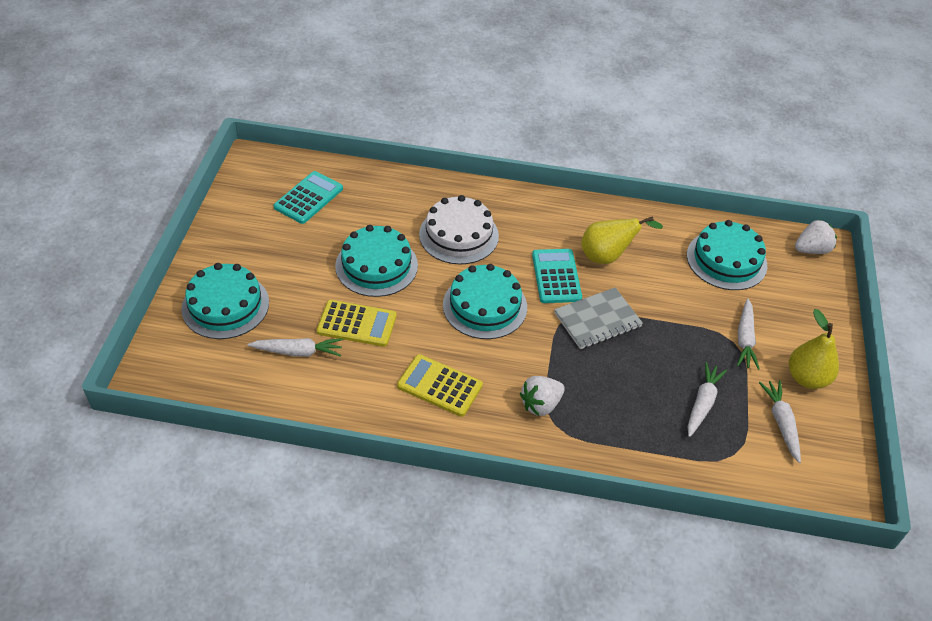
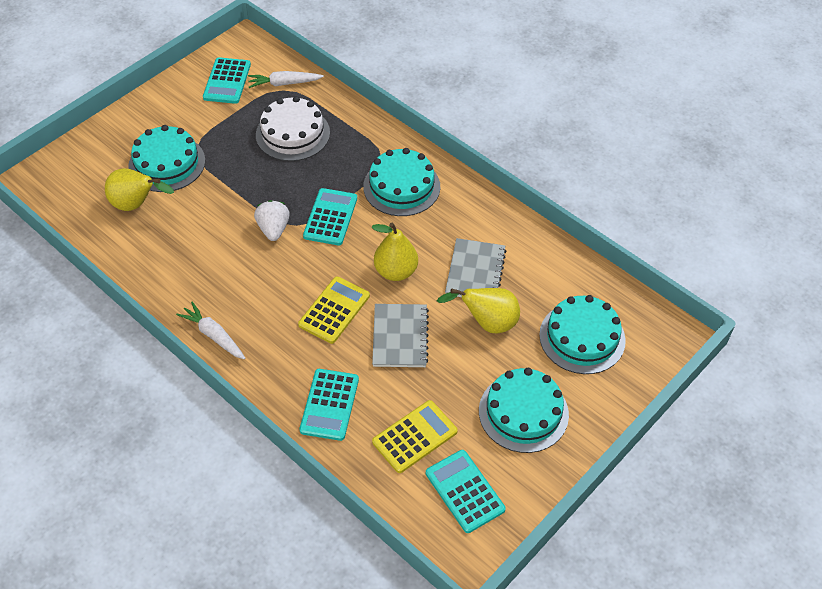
grey notebook: [554,287,643,349] = 1 -> [372,304,429,367] [445,238,507,297] = 2
turquoise calculator: [274,171,343,224] [532,249,582,303] = 2 -> [203,57,251,104] [299,369,359,441] [303,188,357,245] [426,450,506,533] = 4
white carrot: [248,338,343,357] [687,362,727,437] [737,299,760,370] [759,380,801,463] = 4 -> [176,302,246,359] [248,71,324,88] = 2
white strawberry: [520,376,565,416] [795,220,837,254] = 2 -> [254,200,290,241] = 1
yellow pear: [581,216,663,264] [789,309,839,389] = 2 -> [105,168,174,211] [371,223,418,281] [437,288,520,334] = 3

